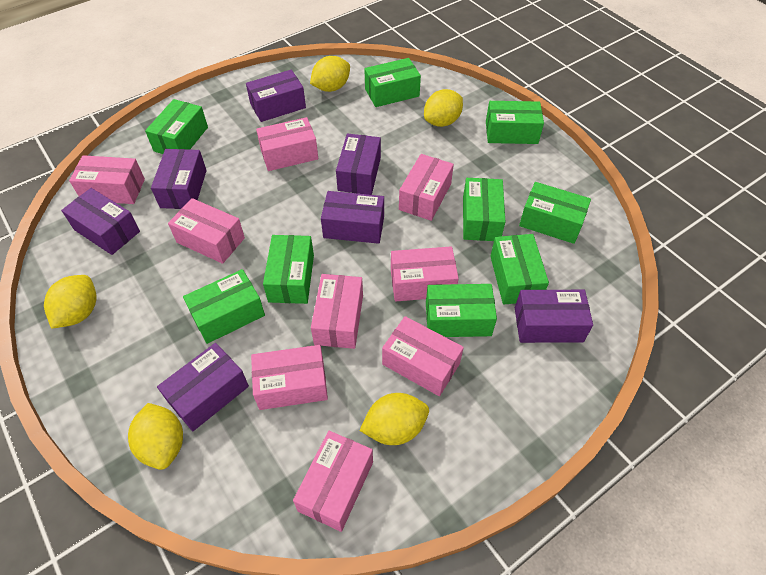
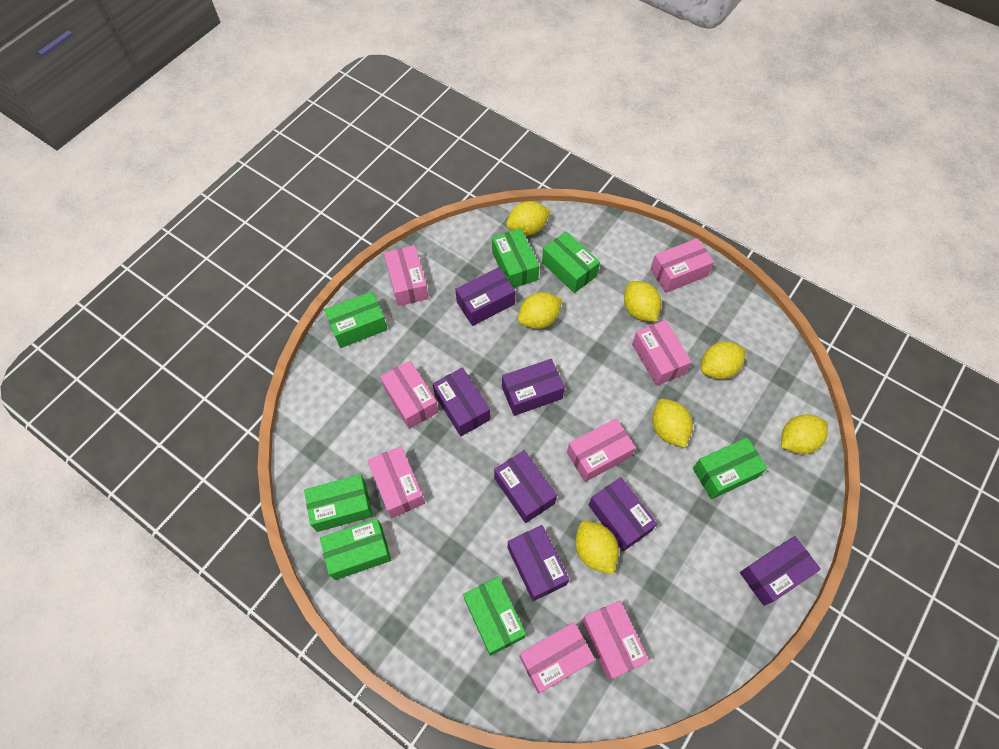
green box: [145,99,208,154] [183,269,265,344] [263,235,314,304] [364,58,421,107] [426,284,497,337] [463,178,505,241] [486,101,544,144] [490,234,549,305] [519,182,591,244] = 9 -> [304,474,373,532] [320,519,391,580] [324,291,388,348] [463,577,526,656] [492,228,540,288] [542,231,600,293] [693,437,767,499] = 7
pink box: [69,155,145,204] [168,198,245,264] [251,345,328,410] [256,117,318,171] [293,431,373,532] [311,274,363,349] [382,316,464,396] [391,246,459,301] [399,154,454,221] = 9 -> [367,446,425,518] [380,360,439,429] [384,245,429,306] [519,622,595,694] [567,418,636,482] [581,601,649,680] [632,320,692,386] [651,238,714,293] = 8
yellow lemon: [44,275,97,329] [128,403,183,470] [310,56,350,92] [359,393,429,445] [424,89,463,127] = 5 -> [506,201,551,236] [518,292,562,329] [575,521,619,575] [624,281,661,322] [652,399,693,448] [701,342,745,379] [781,414,828,454] = 7

